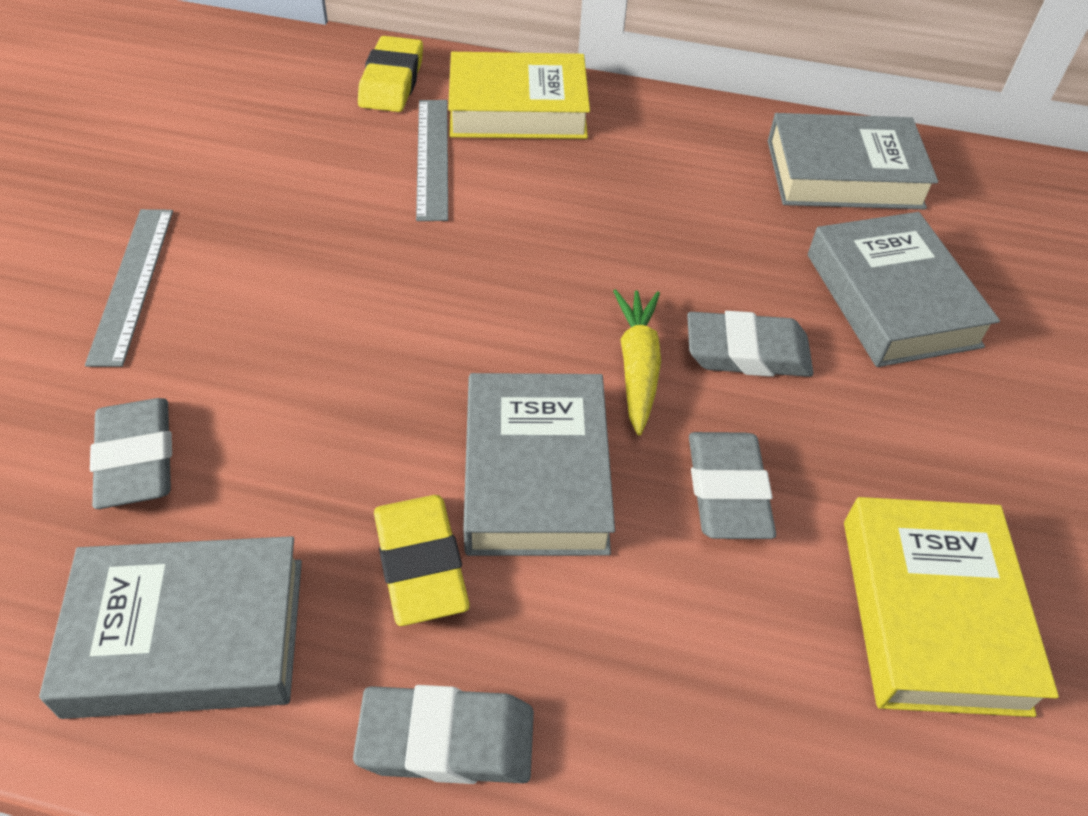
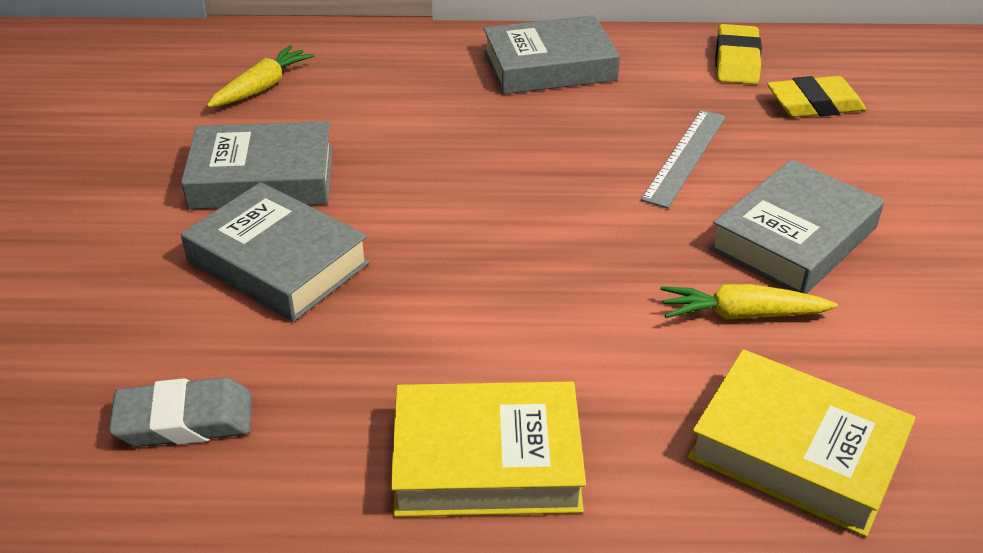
grey eraser: [90,398,172,509] [353,685,534,784] [687,311,813,377] [689,432,776,539] = 4 -> [109,377,252,447] = 1
grey ruler: [85,209,173,367] [416,100,448,221] = 2 -> [641,110,726,208] = 1
yellow carrot: [613,289,661,435] = 1 -> [207,45,315,107] [660,284,838,320] = 2

